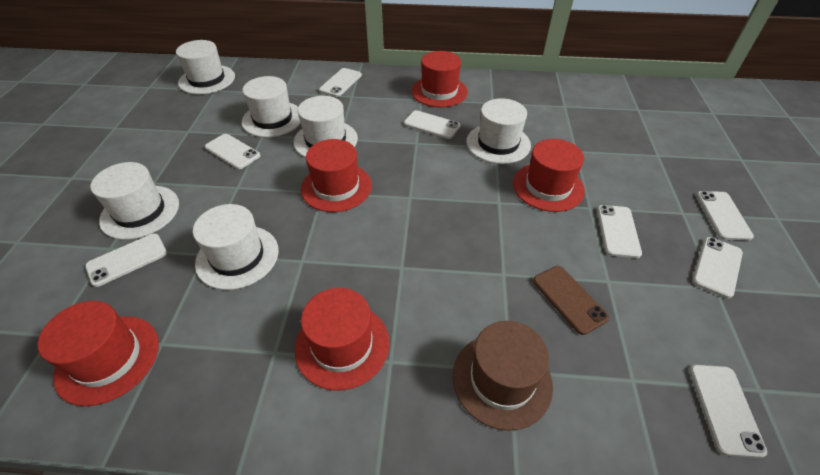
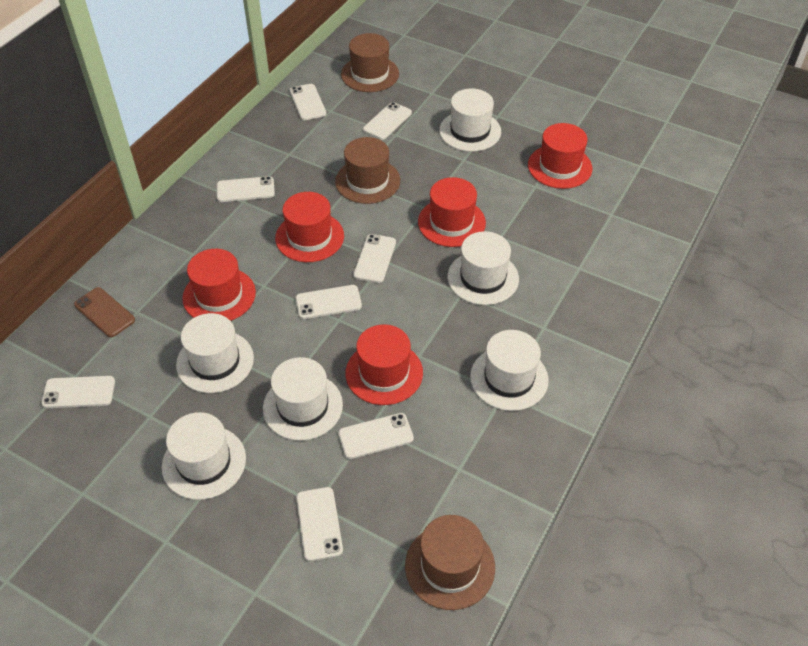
brown hat: [453,321,553,431] = 1 -> [335,137,400,204] [341,33,399,92] [405,515,495,610] = 3

